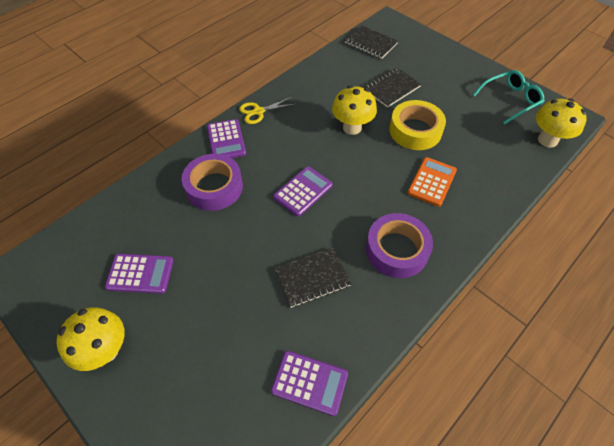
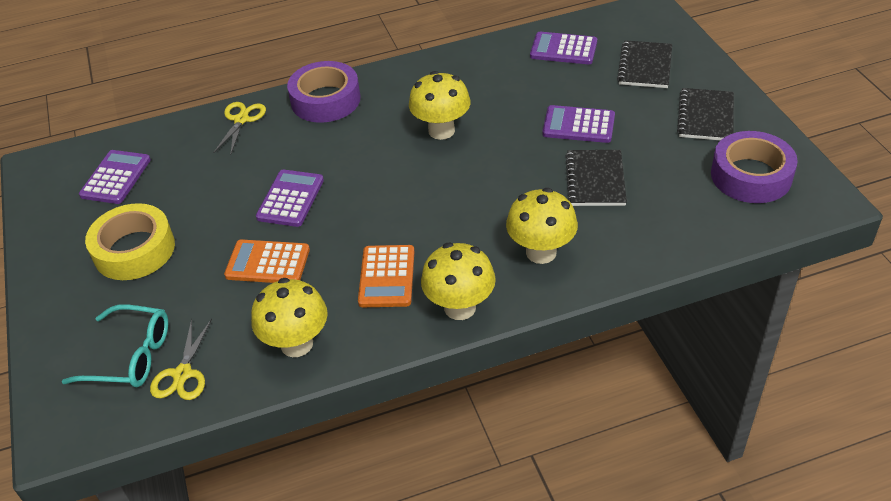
orange calculator: [408,157,457,207] = 1 -> [224,239,310,283] [358,245,414,307] = 2
yellow mushroom: [56,307,125,371] [332,85,377,135] [536,98,586,148] = 3 -> [251,278,328,357] [409,71,471,140] [421,243,496,320] [506,188,578,264] = 4
yellow scissors: [239,97,296,124] = 1 -> [150,319,212,400] [213,102,266,155] = 2

